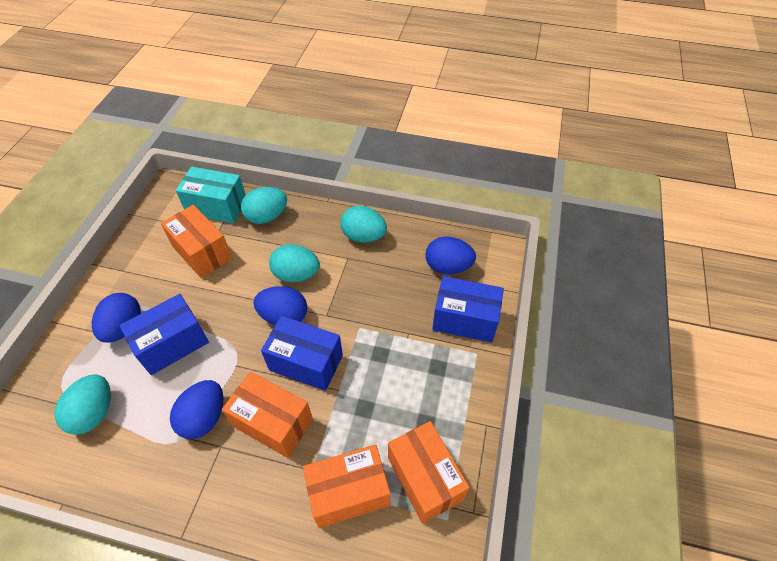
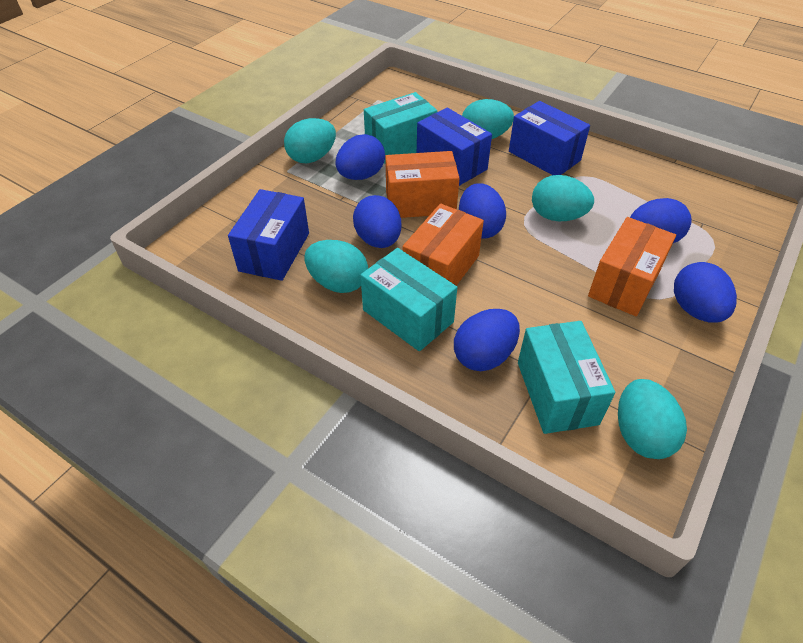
blue egg: [92,293,141,343] [170,380,223,439] [253,286,307,325] [426,237,476,274] = 4 -> [336,134,385,180] [353,195,401,248] [454,309,520,371] [459,183,506,239] [630,198,692,243] [674,262,737,323] = 6
orange box: [161,205,232,278] [222,372,313,458] [303,444,390,528] [388,421,470,524] = 4 -> [385,151,459,218] [402,204,484,286] [588,217,676,316] = 3
turquoise box: [176,167,246,224] = 1 -> [360,248,457,351] [364,92,438,164] [518,321,615,434] = 3
turquoise egg: [55,374,111,435] [241,187,287,224] [269,244,320,282] [340,206,387,242] = 4 -> [284,118,336,163] [305,240,368,293] [462,99,514,139] [532,175,594,221] [618,379,687,459] = 5

